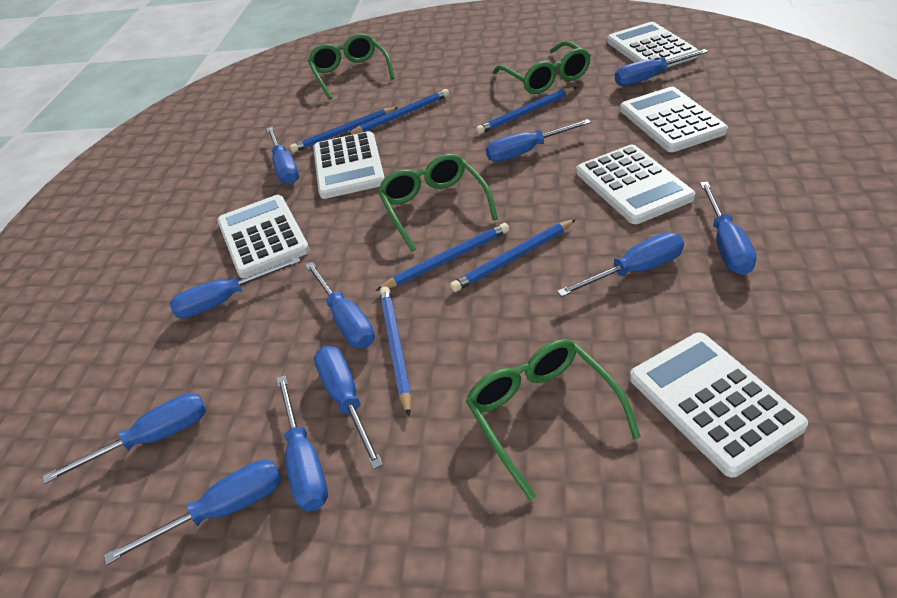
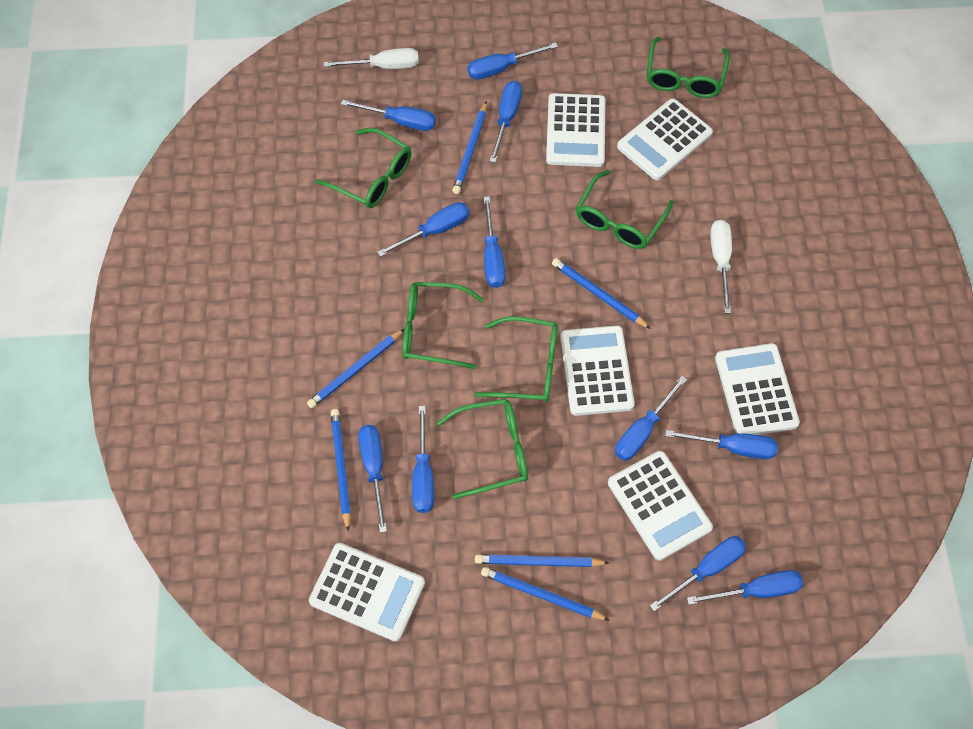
green glasses: [308,34,395,99] [378,154,498,251] [466,339,641,500] [493,41,591,94] = 4 -> [315,128,411,208] [402,282,484,369] [436,399,528,499] [475,316,558,402] [576,170,673,249] [647,37,730,98] = 6
white screwdriver: none = 0 -> [324,48,419,69] [710,220,732,313] = 2

